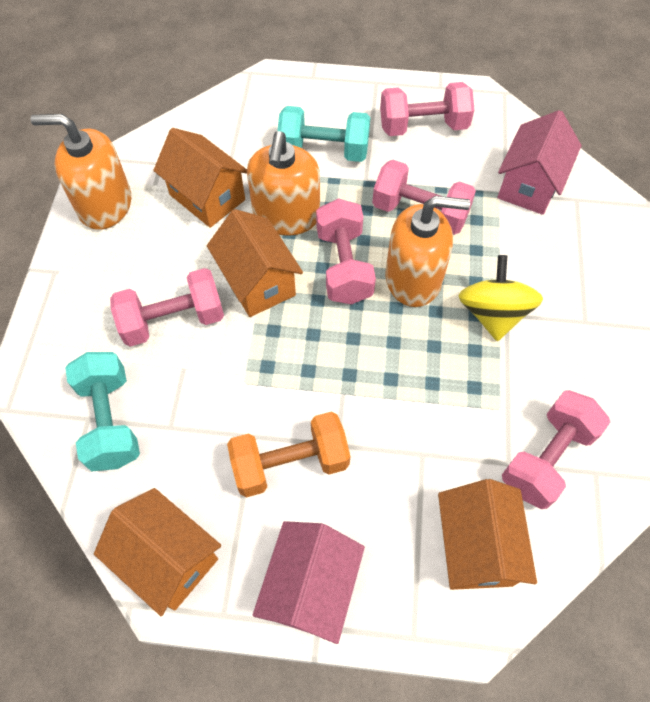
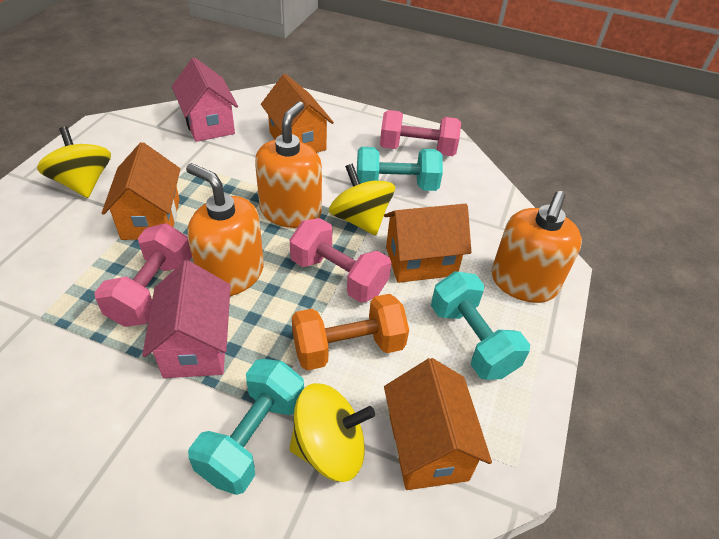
pink dumbbell: [110,268,224,347] [316,198,376,305] [372,160,476,235] [380,82,474,136] [502,390,610,509] = 5 -> [94,224,192,327] [290,218,391,303] [380,110,461,156] = 3
turquoise dumbbell: [65,352,140,471] [277,106,371,162] = 2 -> [188,359,304,495] [357,147,443,191] [431,271,530,380] = 3
yellow spinning top: [458,255,543,341] = 1 -> [37,127,111,198] [289,383,375,482] [329,163,395,235] = 3

